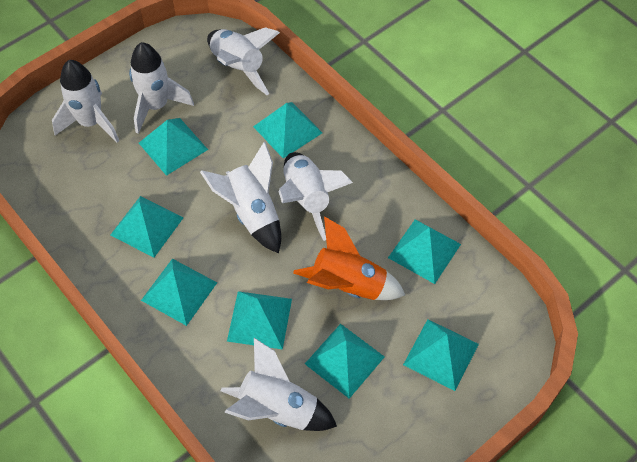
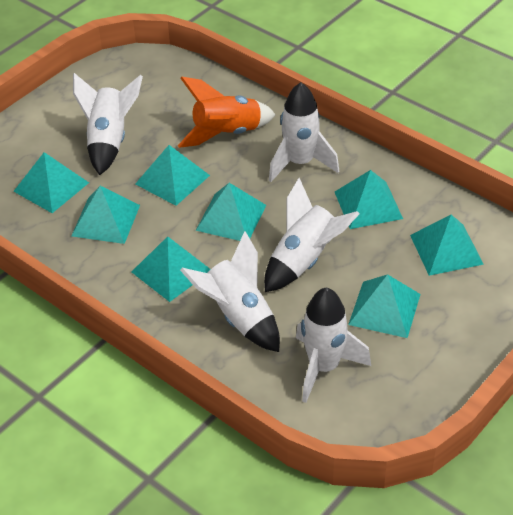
white rocket: [52,60,119,143] [129,42,194,134] [200,142,281,253] [207,27,280,95] [220,338,337,431] [279,152,353,241] = 6 -> [73,73,143,175] [180,231,280,352] [264,178,360,292] [269,82,339,182] [296,288,371,403] = 5

